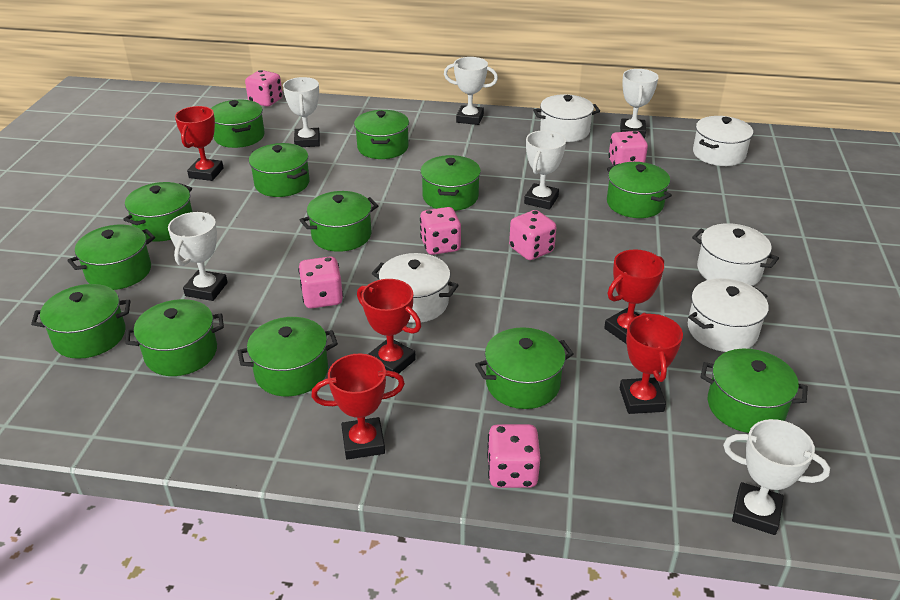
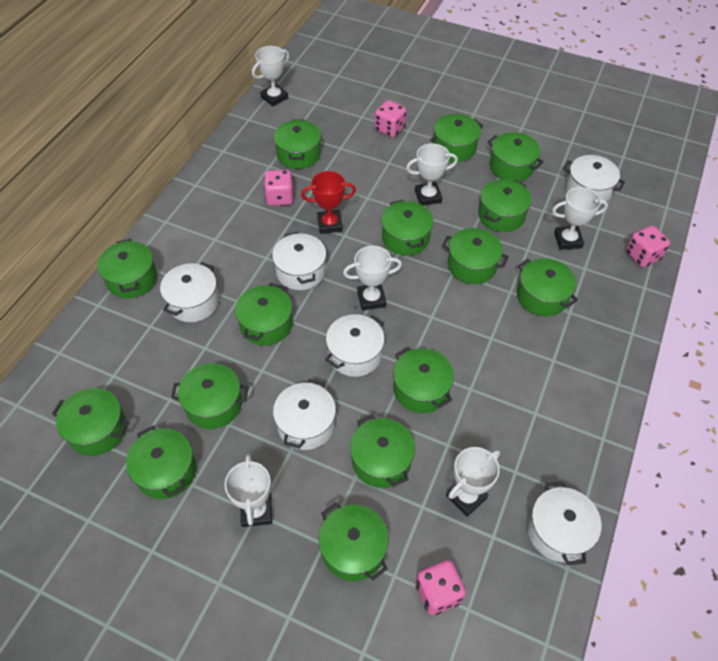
green pot: [31,284,130,359] [67,225,155,290] [123,182,192,241] [126,299,224,376] [211,100,265,148] [238,317,338,396] [249,143,310,197] [300,191,378,252] [354,110,409,159] [420,155,481,211] [475,327,574,409] [607,162,672,218] [700,349,808,433] = 13 -> [52,388,129,456] [97,239,157,298] [126,426,196,499] [171,363,249,429] [235,283,293,346] [273,120,321,169] [319,502,389,581] [350,414,415,488] [381,200,433,256] [393,347,454,413] [430,114,483,162] [442,228,509,284] [478,179,532,232] [488,132,544,182] [517,258,578,317] = 15
pink dice: [245,70,283,107] [298,257,343,308] [420,207,461,255] [487,424,540,488] [509,210,556,260] [608,131,648,166] = 6 -> [264,170,294,206] [374,100,407,137] [416,560,466,615] [626,226,670,267] = 4
red trophy: [175,106,223,181] [311,354,405,460] [357,279,421,378] [604,249,664,344] [620,313,683,414] = 5 -> [301,171,356,234] = 1
white pot: [372,253,459,323] [533,94,600,142] [688,278,769,352] [692,223,779,286] [693,116,753,166] = 5 -> [160,262,219,322] [272,232,326,290] [273,379,336,450] [325,314,385,377] [527,482,602,565] [563,155,625,205] = 6

